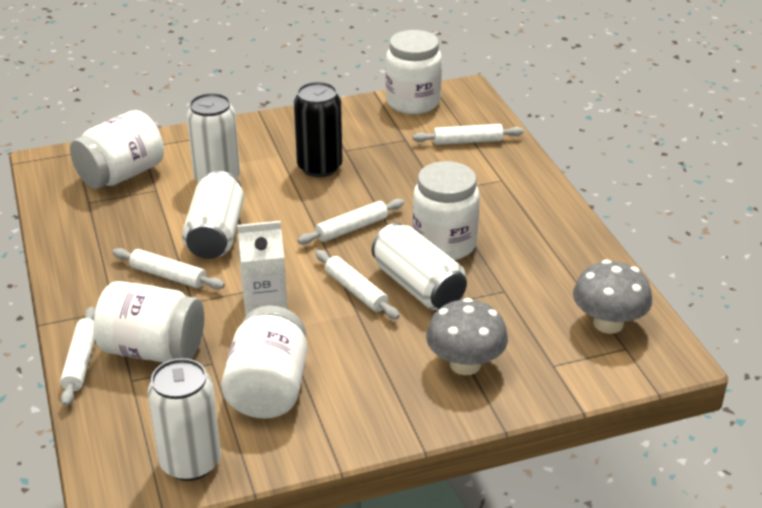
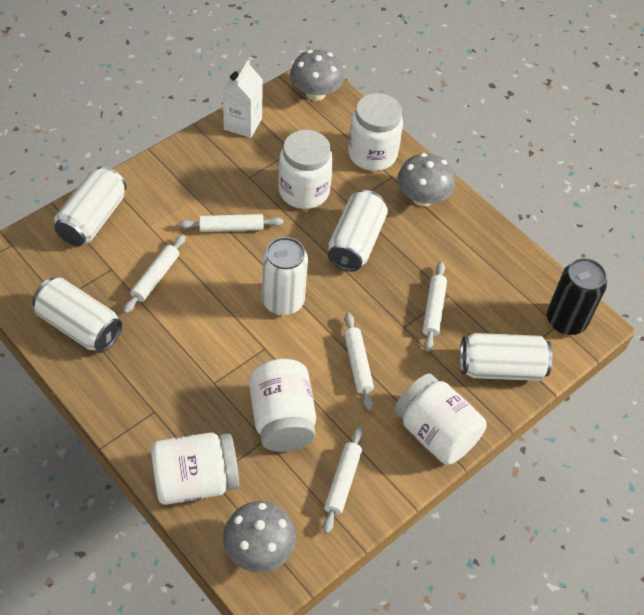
grey mushroom: [426,298,508,375] [573,260,652,334] = 2 -> [223,501,296,573] [290,50,344,101] [398,153,455,207] = 3
white can: [147,358,221,481] [182,171,244,259] [187,93,240,182] [372,223,467,310] = 4 -> [32,278,122,352] [54,166,126,246] [262,237,308,315] [328,190,388,271] [460,333,552,381] = 5

